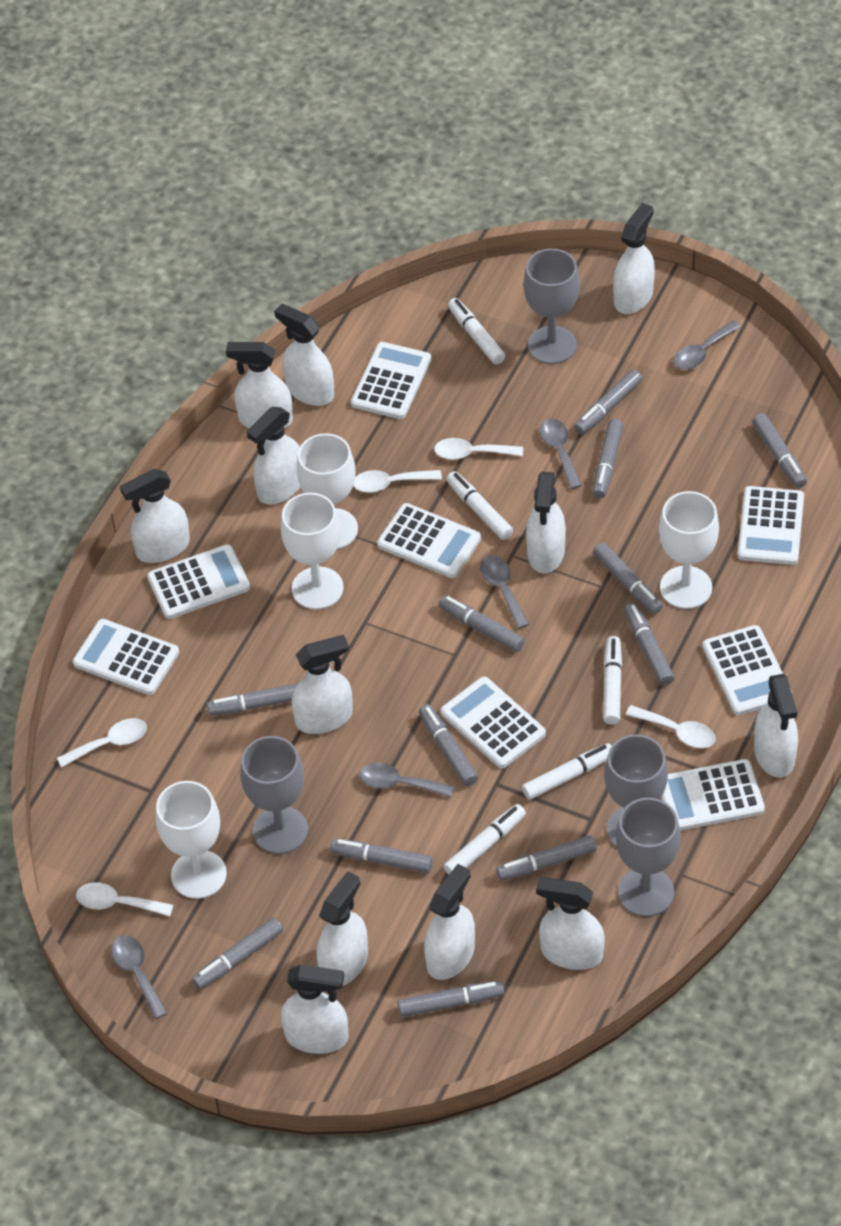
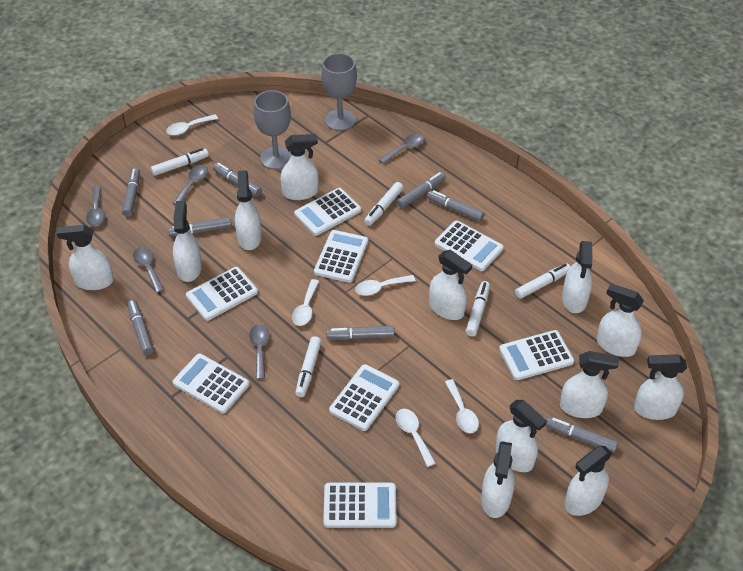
grey goblet: [240,736,308,854] [524,249,580,364] [604,734,668,847] [616,798,681,917] = 4 -> [254,90,291,169] [321,53,357,131] = 2
grey marker: [192,918,283,990] [207,683,299,716] [330,839,433,873] [398,981,504,1017] [419,704,478,786] [438,595,525,652] [496,835,597,881] [574,370,642,434] [593,419,624,498] [593,543,663,614] [624,603,674,685] [752,413,807,488] = 12 -> [122,168,140,217] [127,300,154,355] [168,217,232,237] [213,163,262,197] [326,326,394,340] [397,172,446,208] [427,190,484,222] [545,417,618,453] = 8
white goblet: [156,781,227,899] [281,493,344,610] [297,433,358,549] [659,491,719,609] = 4 -> none = 0

